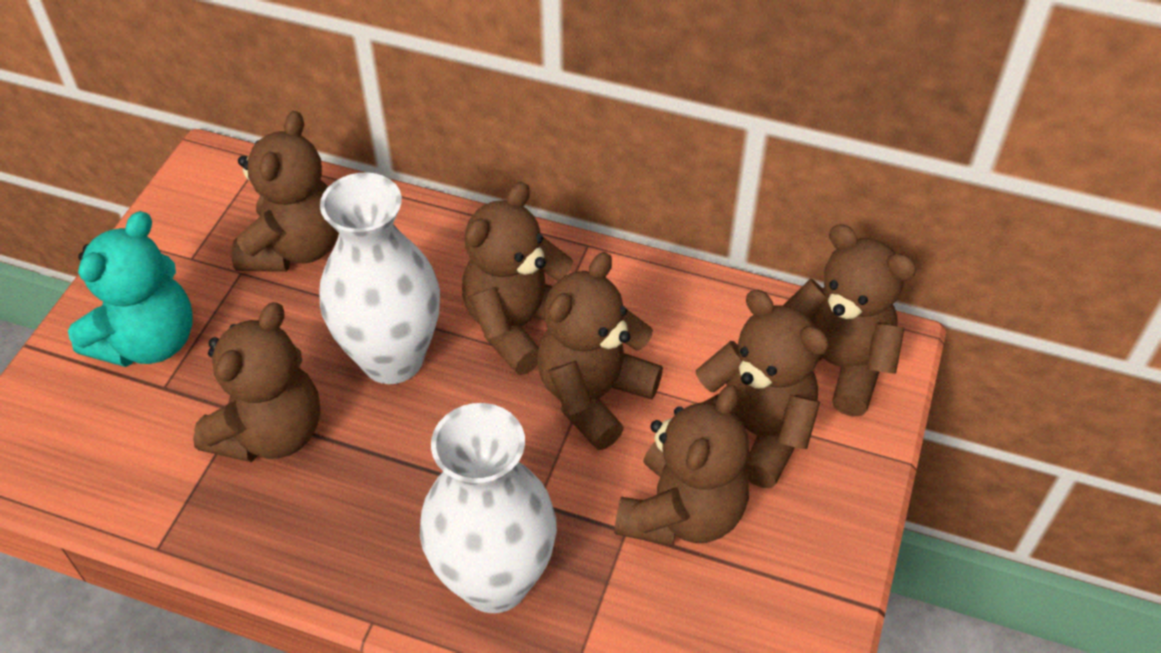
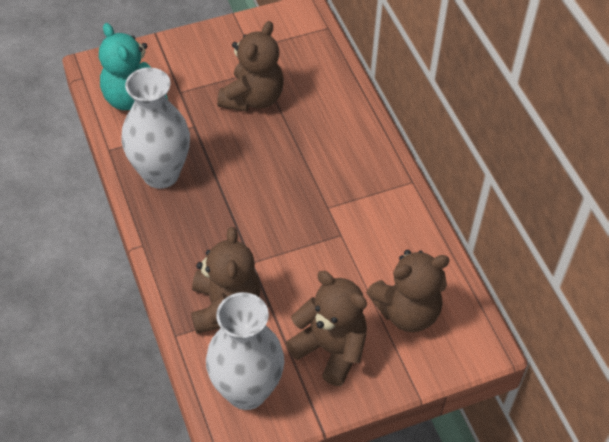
brown teddy bear: [193,302,320,462] [232,111,339,272] [462,182,573,375] [537,252,663,450] [614,385,749,546] [696,290,829,488] [784,224,916,417] = 7 -> [191,227,261,334] [217,21,284,112] [286,271,367,386] [366,250,449,332] = 4

